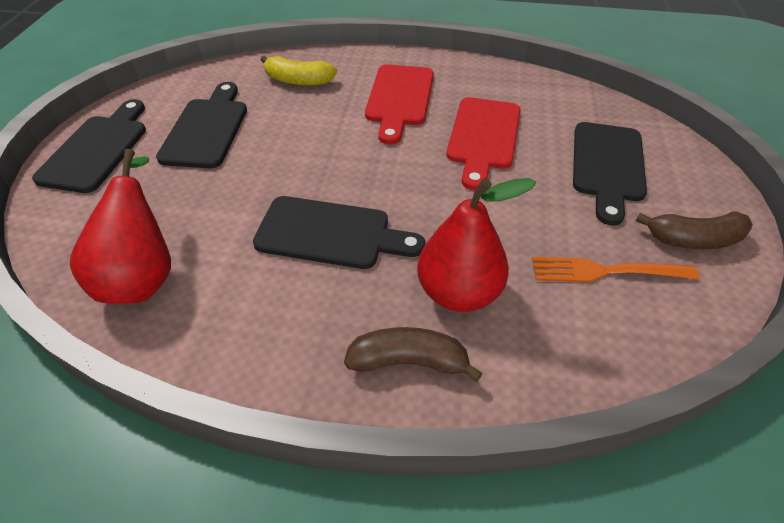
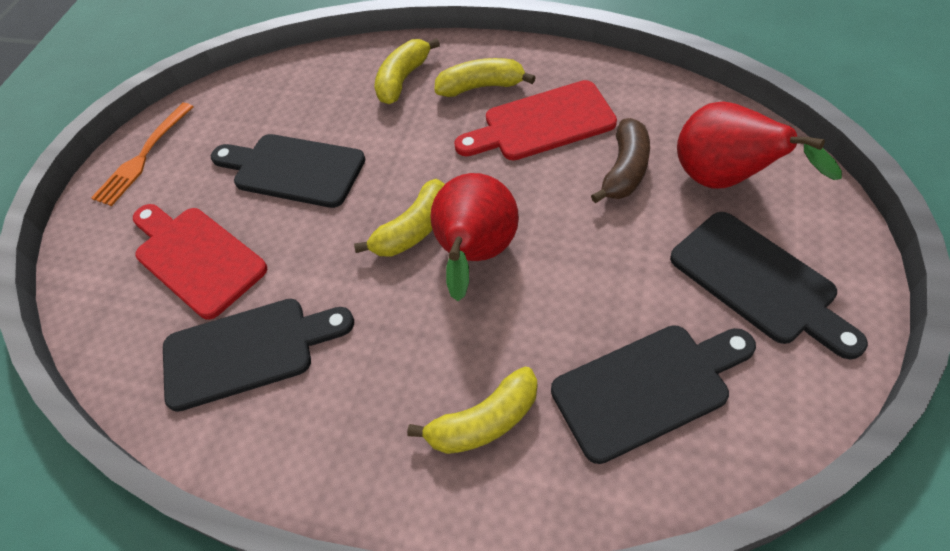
brown banana: [344,327,483,382] [636,212,753,249] = 2 -> [591,118,650,203] = 1
yellow banana: [261,55,337,86] = 1 -> [354,179,445,257] [374,38,440,104] [407,367,537,454] [434,58,536,97] = 4

